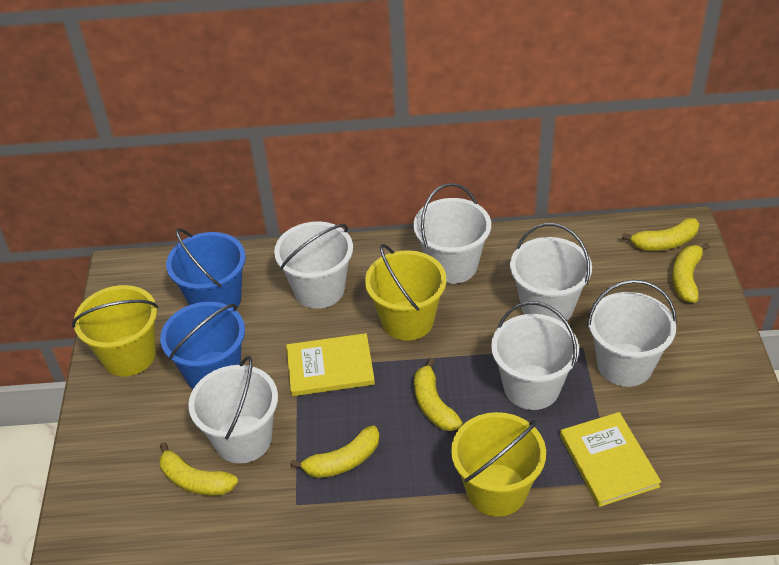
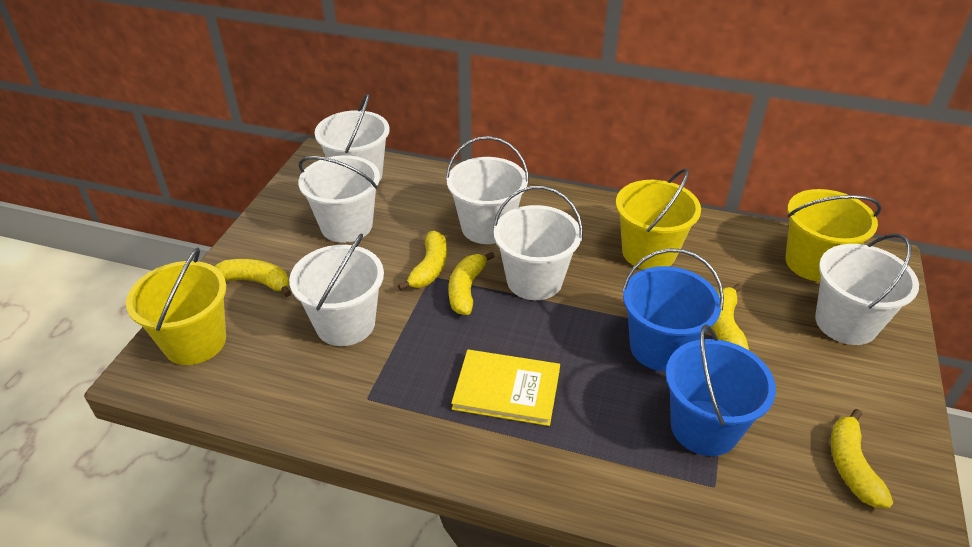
yellow book: [286,333,375,396] [560,412,661,507] = 2 -> [451,350,560,426] = 1

